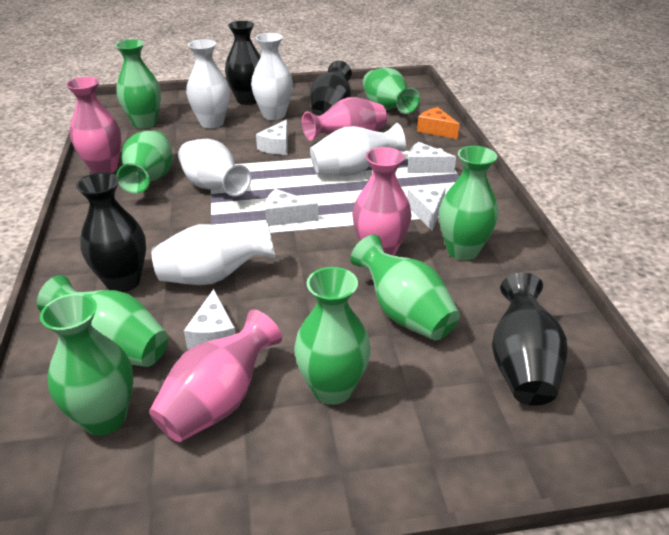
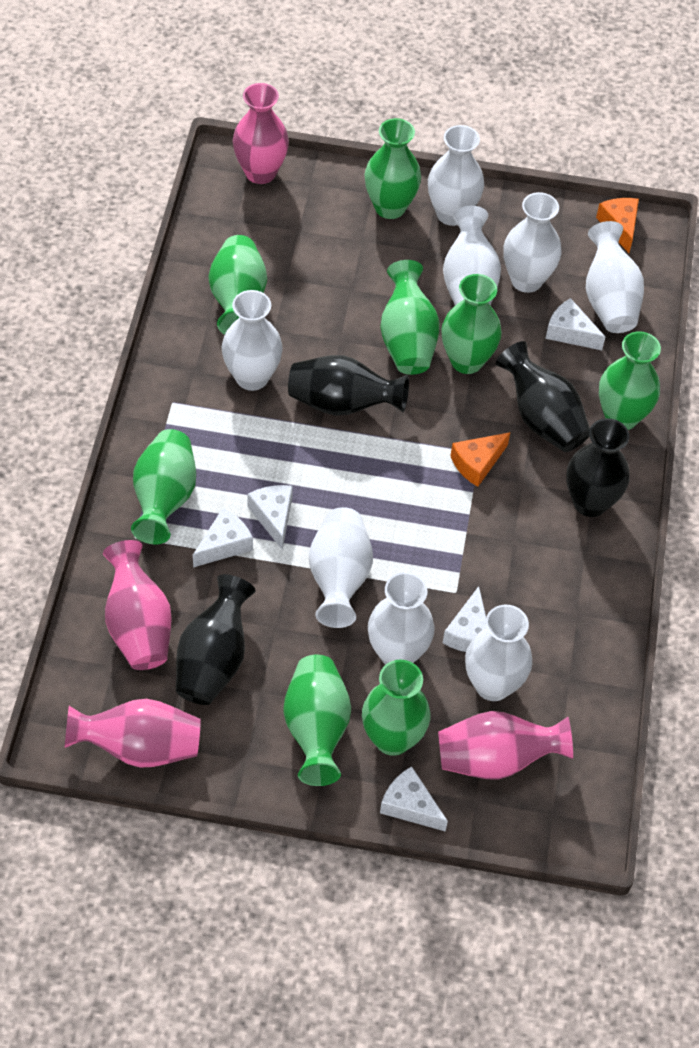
orange cheese: [417,107,460,139] = 1 -> [450,432,510,487] [596,198,639,253] = 2
white vase: [151,223,275,285] [178,139,251,197] [186,39,230,129] [251,33,293,120] [310,123,406,176] = 5 -> [221,290,283,391] [309,507,373,628] [368,572,434,665] [428,125,484,226] [443,206,501,305] [465,605,532,701] [503,192,561,293] [586,221,644,333] = 8

